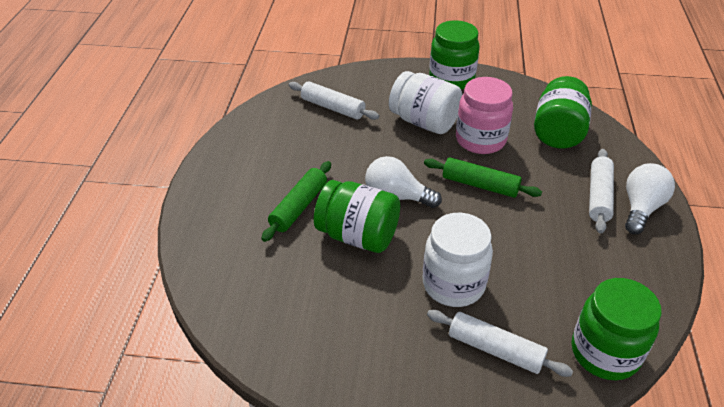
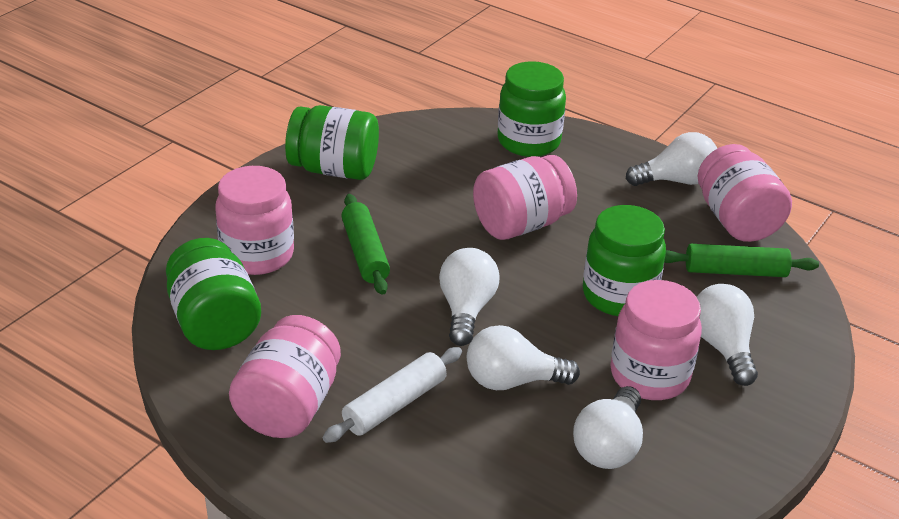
pink jar: [456,77,513,154] = 1 -> [215,166,294,275] [229,315,341,438] [473,155,577,240] [610,280,702,400] [698,144,792,242] = 5
white jar: [389,71,462,134] [423,213,493,307] = 2 -> none = 0
white light bulb: [365,156,442,208] [625,163,675,234] = 2 -> [439,248,500,346] [467,325,580,390] [573,386,643,469] [626,132,717,186] [697,284,758,386] = 5
white rolling pin: [289,81,379,120] [427,310,573,377] [589,149,614,233] = 3 -> [322,347,462,443] = 1

